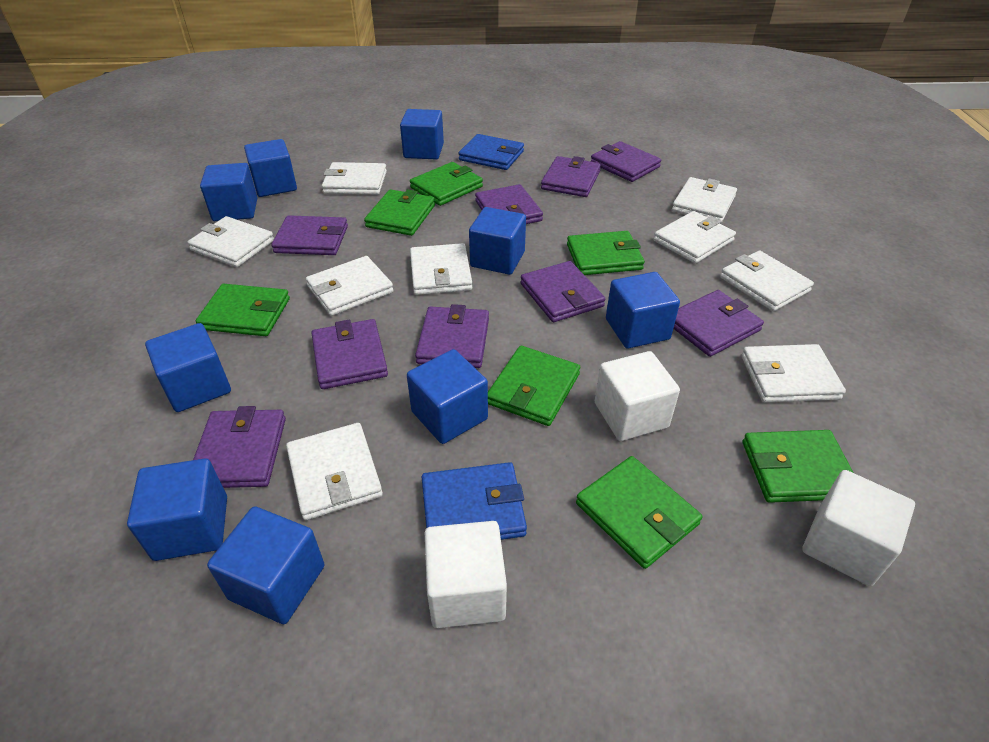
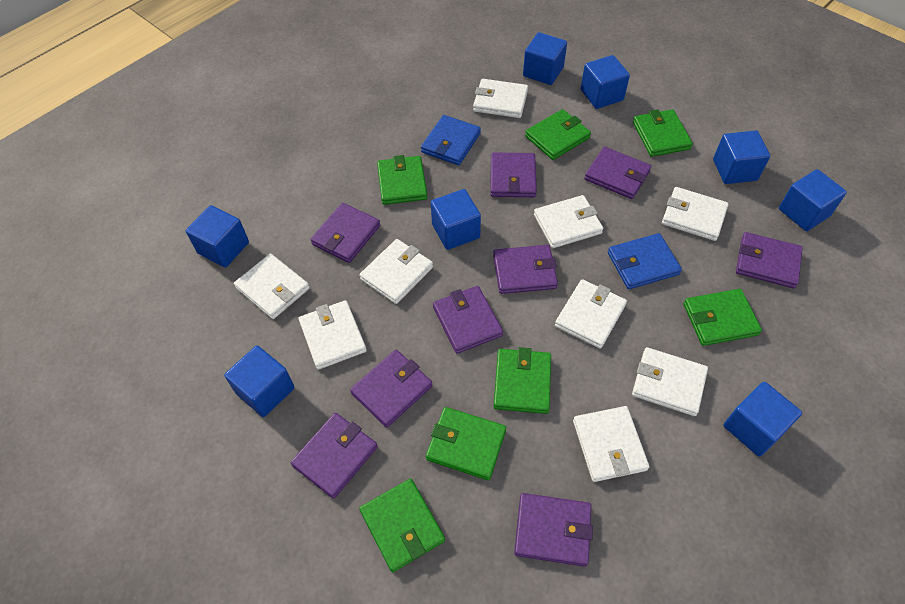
blue cube: [127,458,227,561] [145,323,231,412] [200,163,257,221] [207,506,324,624] [244,139,297,197] [400,109,444,159] [407,349,488,444] [469,207,526,275] [606,272,680,349] = 9 -> [186,205,249,267] [224,346,294,417] [431,189,481,250] [523,32,567,85] [581,55,630,109] [713,130,770,184] [723,382,802,457] [779,169,847,231] = 8
white cube: [425,521,507,628] [595,351,680,441] [802,470,915,586] = 3 -> none = 0

